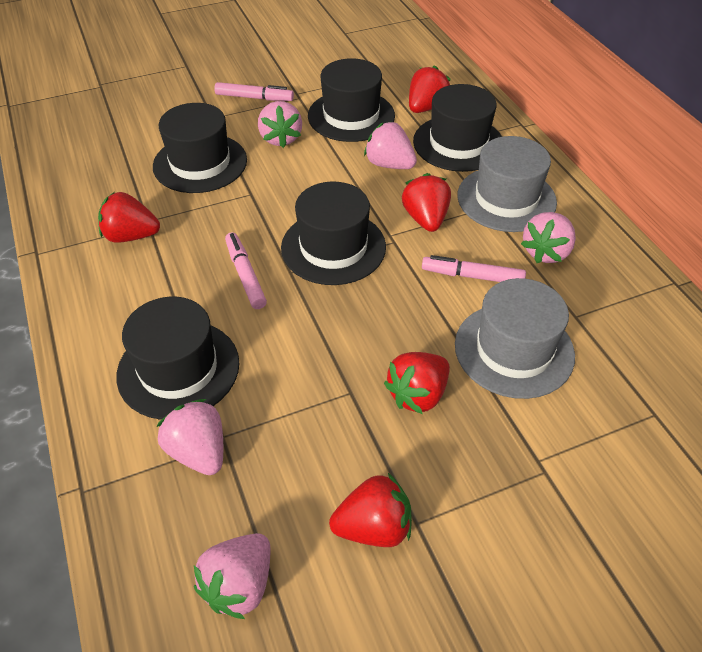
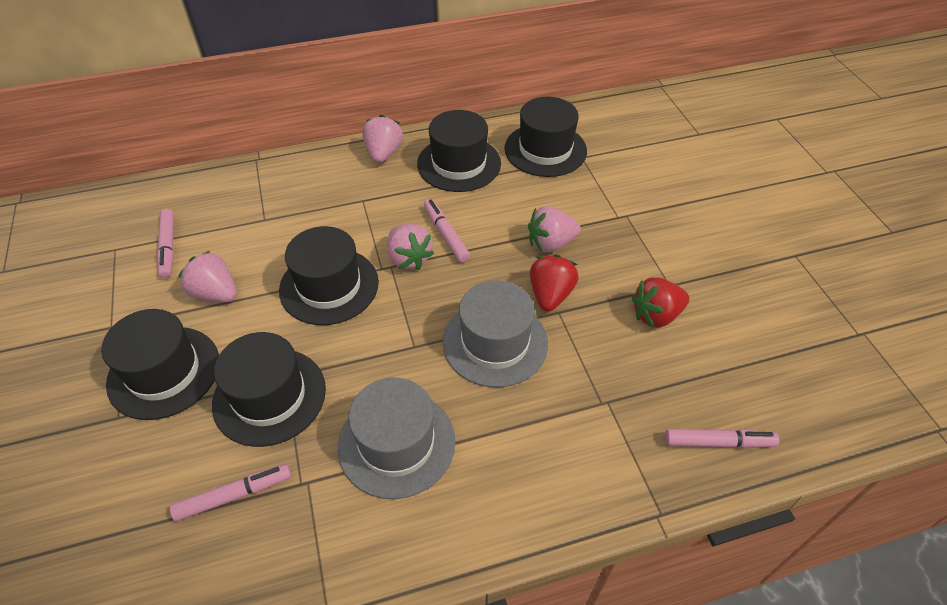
pink marker: [214,82,294,101] [225,232,267,309] [422,255,526,282] = 3 -> [157,209,174,278] [170,464,291,522] [424,199,470,263] [665,429,779,448] = 4
pink strawberry: [156,399,223,475] [194,533,270,619] [258,101,302,148] [364,121,417,169] [521,212,576,263] = 5 -> [178,251,237,302] [363,115,403,163] [387,224,434,270] [528,206,581,252] = 4
red strawberry: [98,192,160,242] [329,473,412,547] [384,352,450,414] [402,173,451,232] [409,65,451,113] = 5 -> [530,254,579,311] [632,277,689,328] = 2

